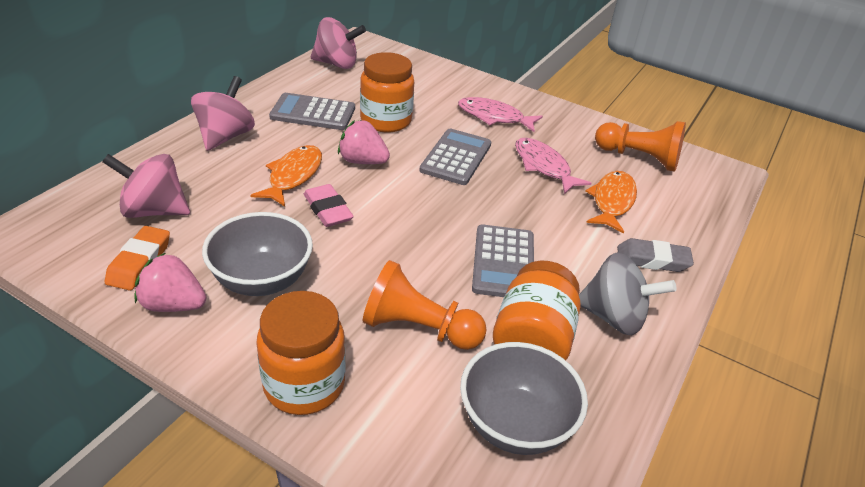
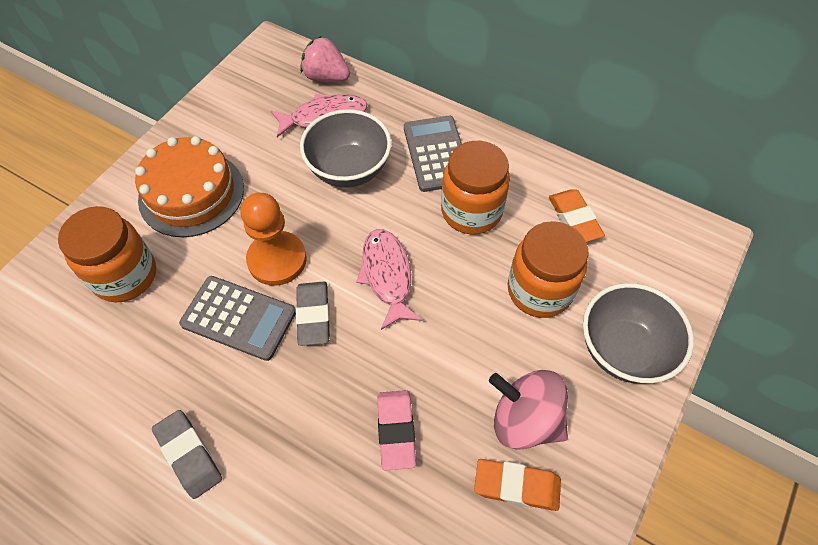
grey calculator: [269,93,355,130] [419,128,491,185] [472,224,534,297] = 3 -> [179,276,296,361] [404,116,462,192] = 2
grey eraser: [617,238,694,272] = 1 -> [152,410,222,499] [296,282,330,346] = 2
grey spinning top: [579,252,676,335] = 1 -> none = 0
orange cake: none = 0 -> [135,136,244,237] = 1
orange eraser: [105,226,170,291] = 1 -> [474,459,561,511] [549,190,605,242] = 2
orange fish: [250,145,322,207] [585,171,637,234] = 2 -> none = 0
orange pawn: [363,260,487,350] [595,121,686,172] = 2 -> [240,193,307,286] = 1
pink spinning top: [102,154,190,218] [191,76,255,151] [311,17,366,69] = 3 -> [489,370,568,450] = 1
pink strawberry: [134,253,207,312] [338,120,390,164] = 2 -> [300,36,350,82] = 1

